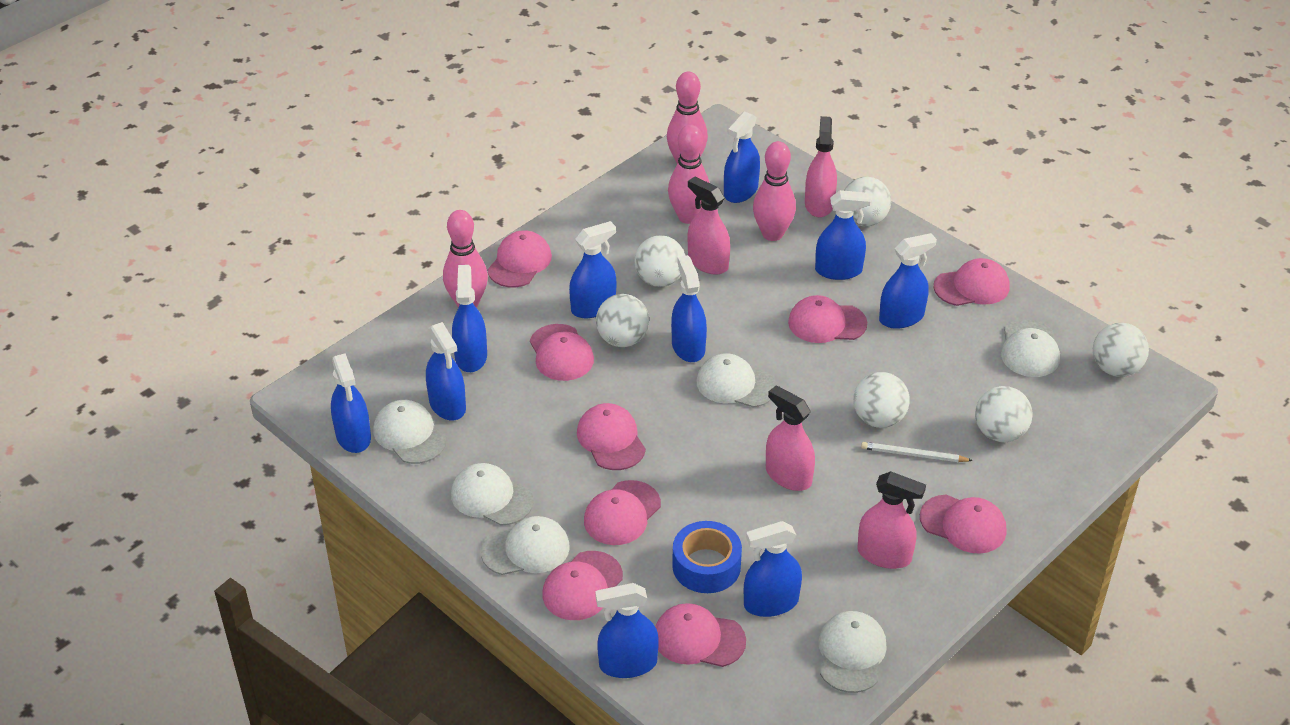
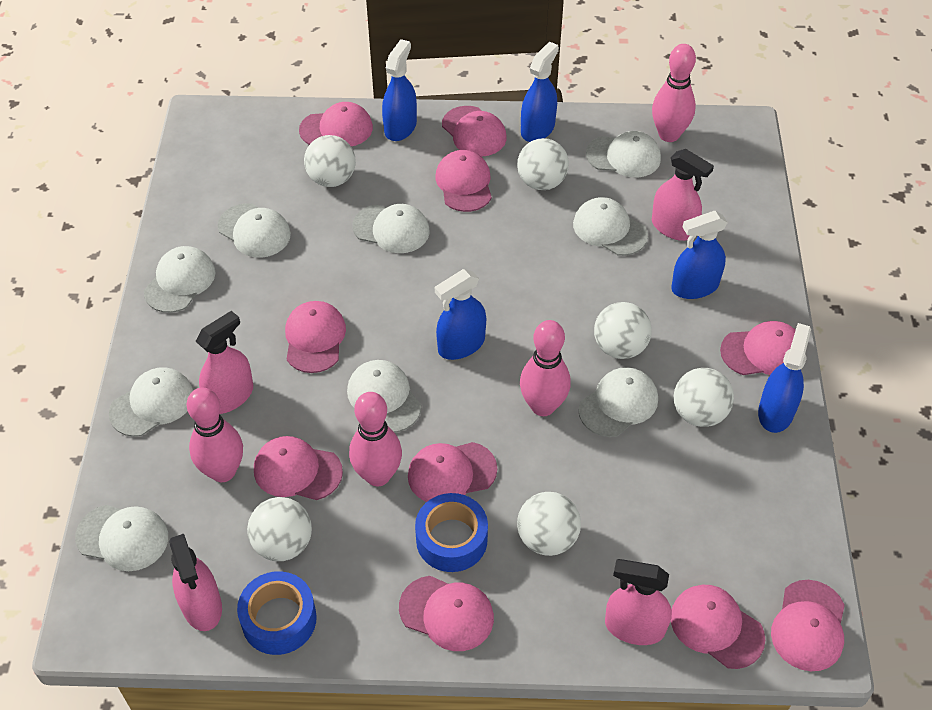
blue spray bottle: [331,353,371,453] [426,322,466,420] [452,265,487,372] [569,221,616,318] [595,583,659,678] [671,255,707,362] [724,111,760,203] [744,521,802,617] [815,190,872,280] [879,233,937,329] = 10 -> [382,39,417,141] [435,269,486,360] [521,42,559,142] [671,211,728,299] [758,323,811,433] = 5
blue tape: [672,521,742,593] = 1 -> [237,571,317,655] [415,493,488,572] = 2
pink cap: [487,230,552,287] [530,324,594,381] [542,551,623,620] [577,403,646,470] [584,480,661,545] [655,603,746,667] [788,295,867,343] [920,495,1006,554] [934,258,1009,306] = 9 -> [254,436,343,500] [285,301,346,373] [299,102,373,146] [399,576,494,651] [408,442,497,502] [436,150,492,212] [442,106,507,157] [671,585,765,669] [720,321,796,375] [771,580,845,671] = 10
white cap: [373,400,447,464] [451,463,534,526] [481,516,570,575] [696,353,777,408] [819,611,887,693] [1001,319,1060,377] = 6 -> [75,505,168,571] [109,367,193,437] [144,246,215,313] [218,203,291,257] [347,360,421,433] [352,204,430,253] [573,197,648,256] [578,367,658,437] [586,131,661,177] = 9
white pencil: [861,442,973,462] = 1 -> none = 0

